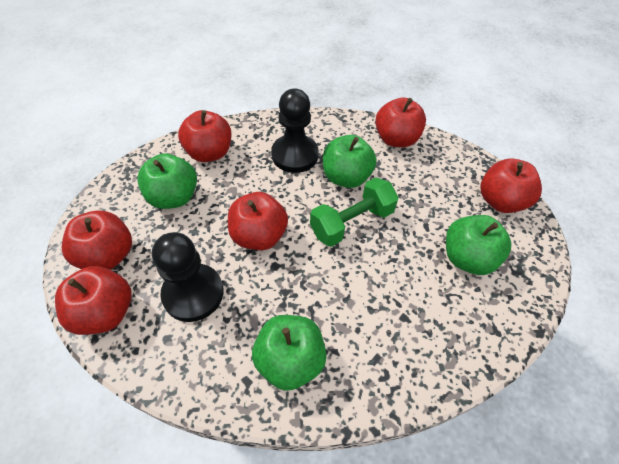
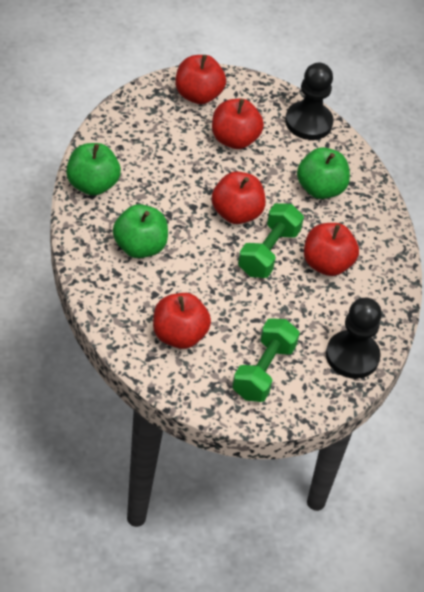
green apple: [137,153,197,209] [252,315,326,391] [323,135,376,188] [446,215,511,275] = 4 -> [66,143,121,196] [113,204,168,258] [297,147,350,199] = 3
green dumbbell: [310,177,399,247] = 1 -> [232,318,300,402] [238,203,304,278] = 2
red apple: [55,266,132,335] [62,211,132,270] [178,110,231,162] [228,192,288,250] [375,97,426,147] [481,158,542,213] = 6 -> [153,293,211,349] [175,55,226,104] [212,99,264,149] [212,171,266,224] [304,223,359,276] = 5

